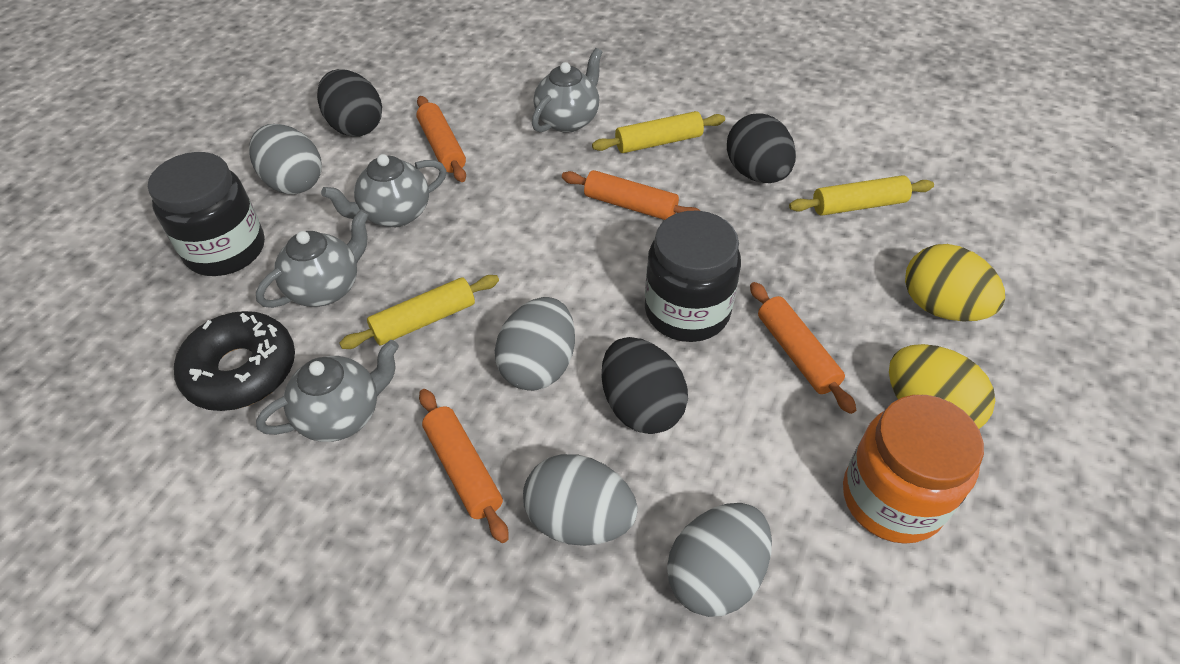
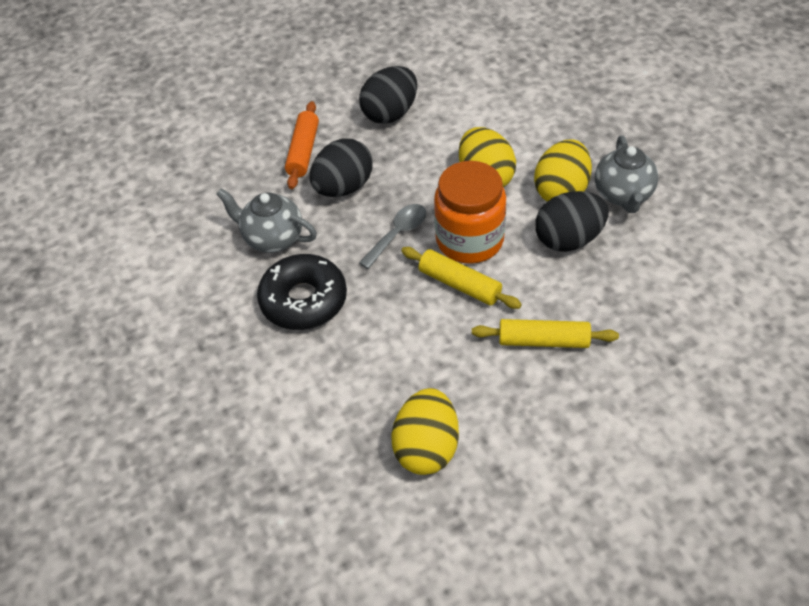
black jar: [148,152,265,276] [645,211,741,342] = 2 -> none = 0
grey egg: [249,124,322,195] [495,297,575,391] [523,454,638,546] [667,503,772,617] = 4 -> none = 0
grey spoon: none = 0 -> [359,204,426,269] = 1
grey teapot: [256,209,369,308] [256,340,399,442] [321,154,446,227] [532,48,602,133] = 4 -> [216,188,317,253] [595,135,658,213] = 2
orange rolling pin: [416,96,466,182] [419,389,509,543] [562,170,700,220] [750,282,856,414] = 4 -> [285,101,319,189] = 1
yellow egg: [889,344,995,429] [905,244,1005,321] = 2 -> [391,388,459,475] [459,127,516,187] [534,139,592,202] = 3
yellow rolling pin: [339,275,499,349] [592,111,725,153] [789,175,934,216] = 3 -> [401,247,522,309] [472,319,619,348] = 2

